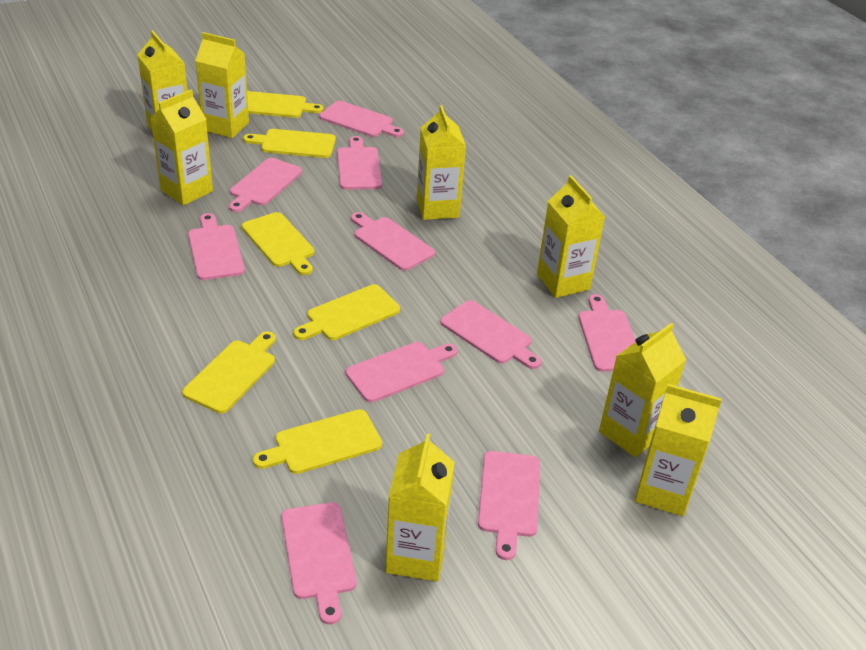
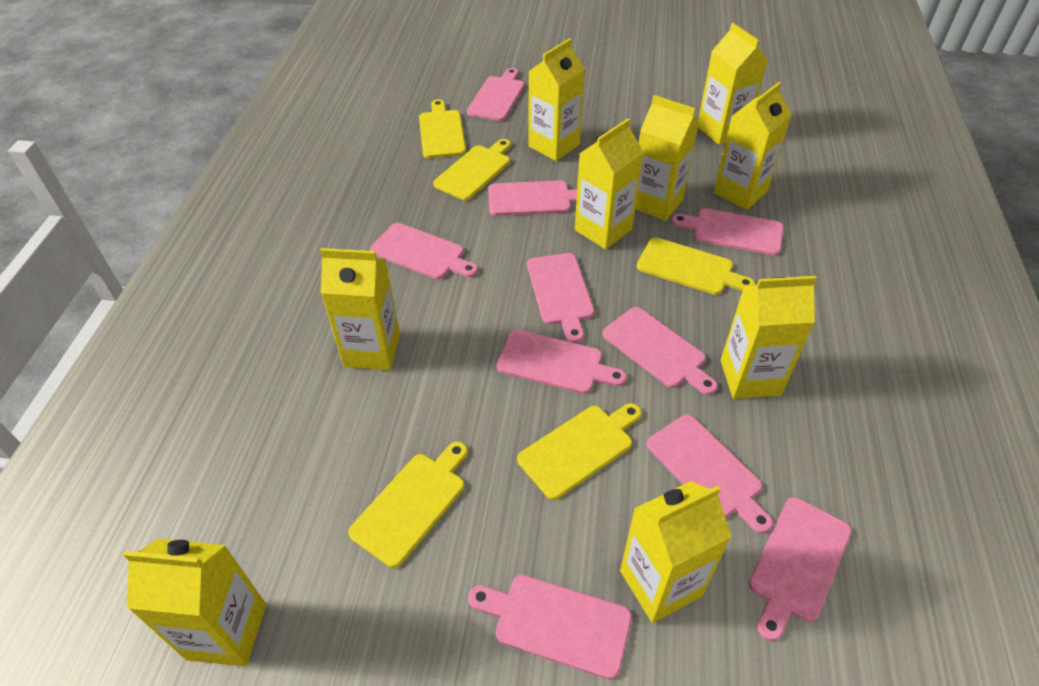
yellow carton: [138,31,188,130] [150,90,213,205] [195,32,249,138] [385,433,455,582] [417,105,466,220] [537,175,605,298] [599,323,686,458] [635,384,722,516] = 8 -> [123,539,266,666] [320,248,400,370] [528,38,585,161] [575,119,644,249] [620,481,732,623] [635,95,699,221] [698,23,768,145] [713,82,792,210] [721,276,817,399] = 9
yellow cutting board: [182,331,276,414] [242,212,315,275] [243,129,336,158] [247,91,324,118] [253,409,382,474] [293,284,400,340] = 6 -> [348,442,468,568] [419,99,466,158] [433,139,511,200] [517,403,642,500] [637,237,755,295] = 5

